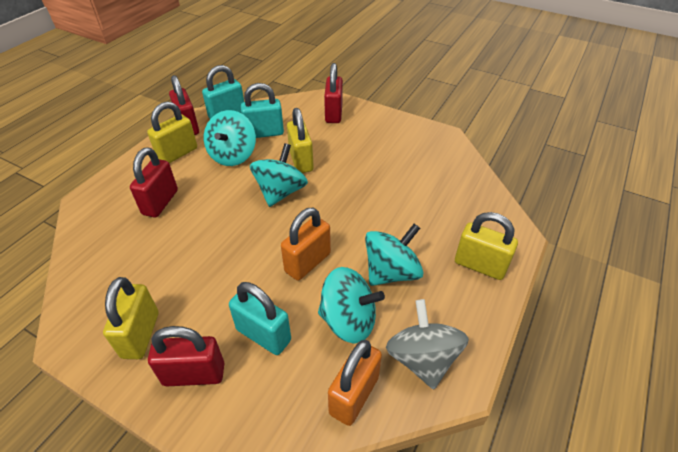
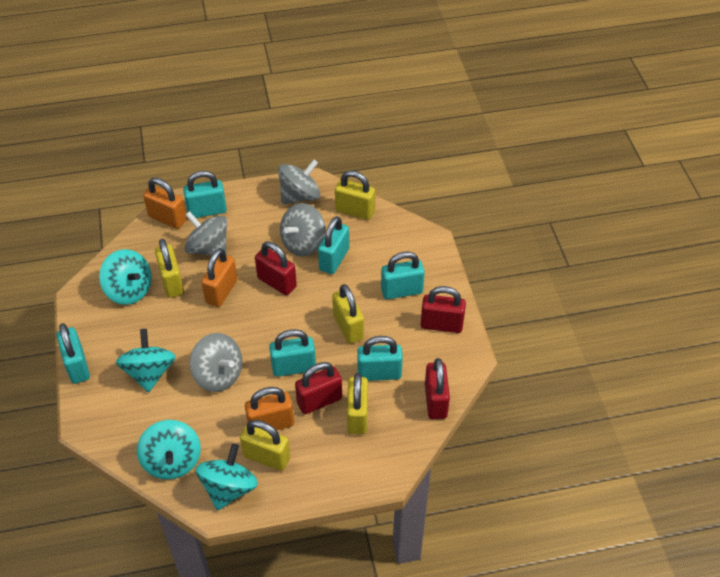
grey spinning top: [386,299,469,389] = 1 -> [185,211,227,256] [189,333,242,392] [278,159,320,204] [280,203,325,257] = 4
orange padlock: [281,208,331,281] [328,340,382,426] = 2 -> [143,178,187,229] [201,248,237,307] [245,387,294,430] = 3
turquoise padlock: [202,65,244,119] [229,282,291,355] [241,83,284,138] = 3 -> [56,323,90,384] [183,171,227,218] [269,329,316,377] [318,216,349,274] [357,336,403,381] [381,252,425,299] = 6
yellow padlock: [103,277,159,359] [147,102,197,163] [287,108,314,173] [455,212,518,280] = 4 -> [155,239,184,298] [240,420,290,471] [332,284,364,344] [335,171,375,220] [347,373,368,434] = 5

